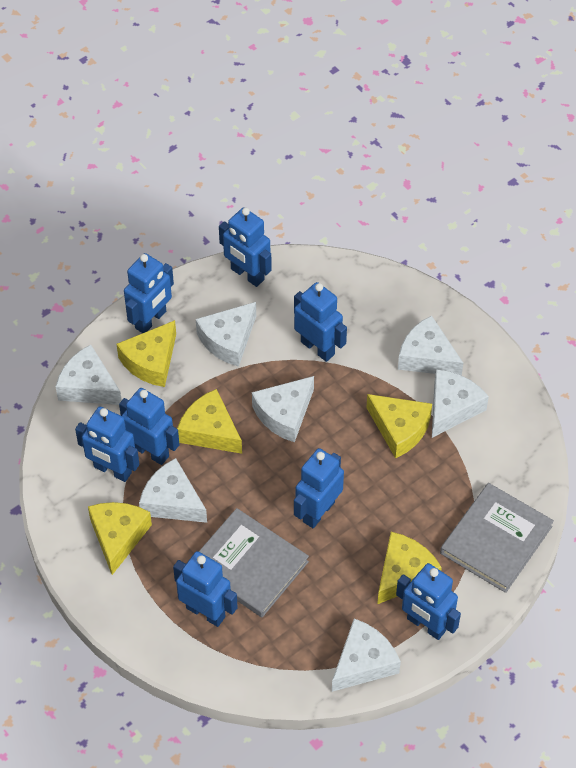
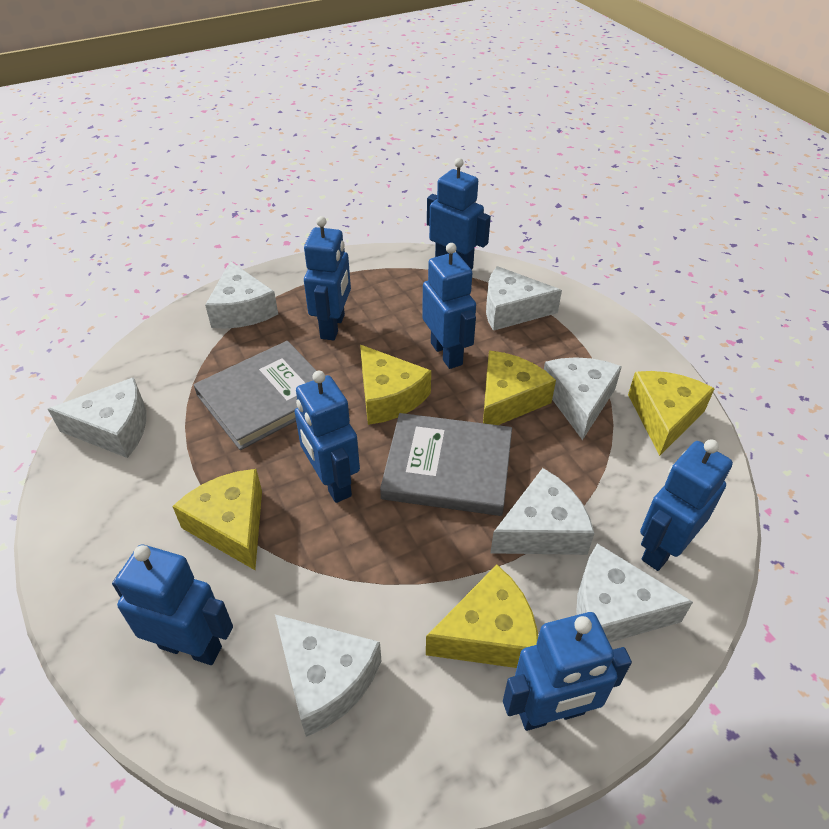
blue robot: [75,407,139,482] [119,388,179,465] [124,253,174,333] [173,551,238,627] [219,208,272,287] [294,282,347,362] [294,448,344,528] [396,563,461,640] = 8 -> [112,545,233,665] [295,371,360,503] [304,216,351,340] [422,243,476,369] [427,158,491,270] [503,612,632,731] [640,439,733,571] = 7

